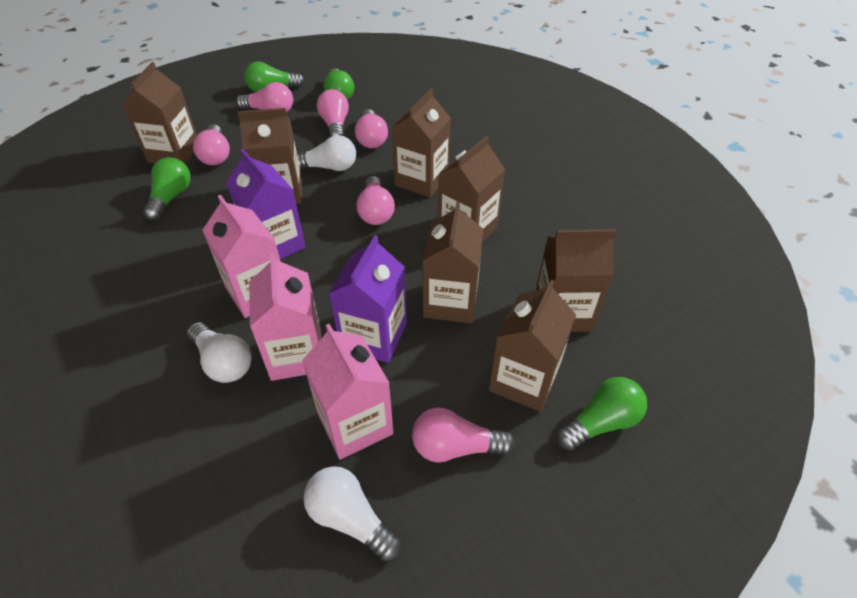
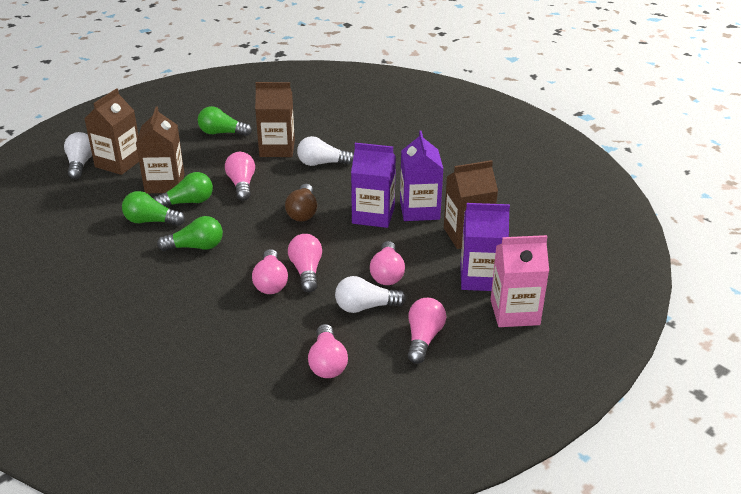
brown carton: [122,62,197,164] [238,108,302,204] [392,89,451,197] [422,201,483,323] [438,136,506,242] [489,280,576,412] [536,229,616,332] = 7 -> [84,88,139,175] [136,106,185,193] [255,82,295,157] [444,160,498,249] = 4
brown light bulb: none = 0 -> [285,184,317,222] = 1
pink carton: [202,195,281,318] [249,253,322,381] [302,324,393,460] = 3 -> [490,235,549,327] = 1
purple carton: [226,149,306,259] [329,235,407,363] = 2 -> [351,143,396,228] [400,131,443,221] [460,203,510,291] = 3

